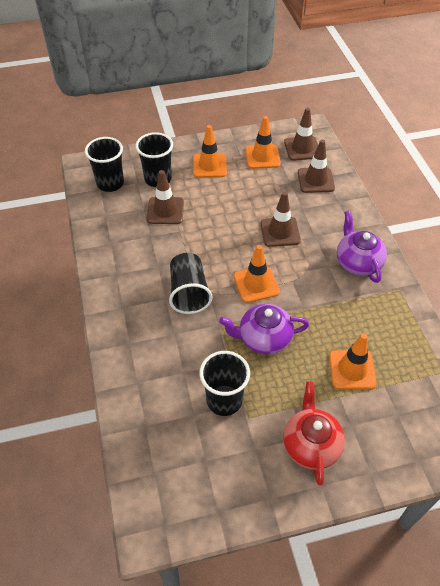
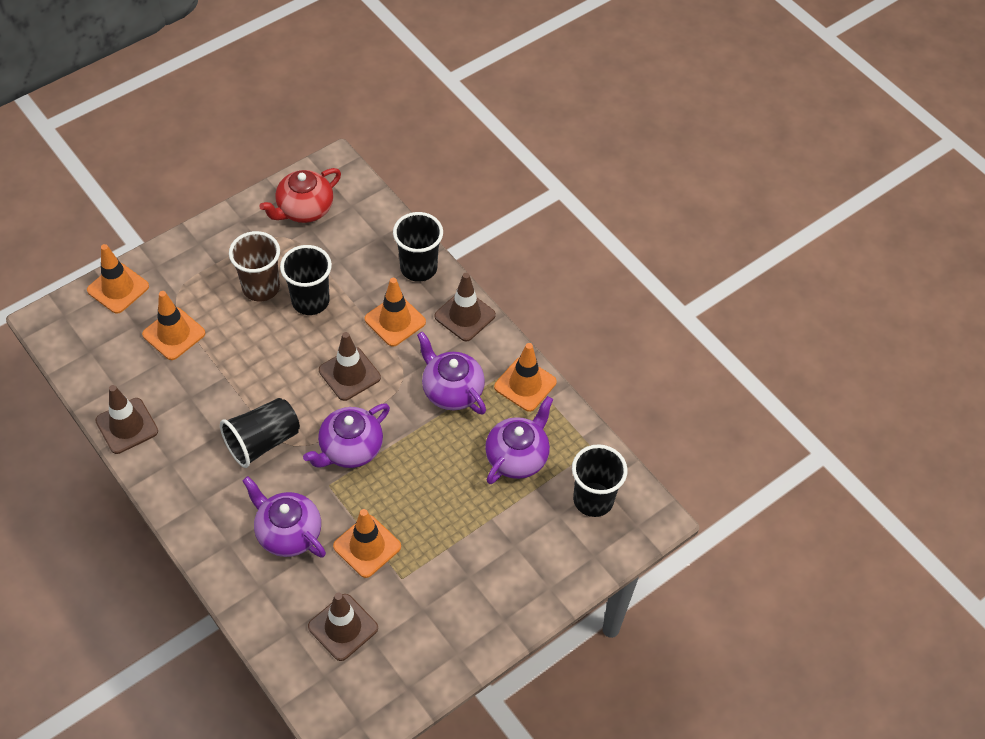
brown cup: none = 0 -> [229,231,280,301] = 1
orange traffic cone: [193,125,227,178] [234,245,280,303] [245,116,281,169] [329,333,377,389] = 4 -> [87,244,149,314] [142,291,205,360] [333,509,401,578] [365,278,426,347] [494,343,557,412] = 5
purple teapot: [219,304,309,354] [337,211,387,283] = 2 -> [242,476,326,558] [303,403,390,468] [417,331,486,415] [485,396,553,484] = 4

